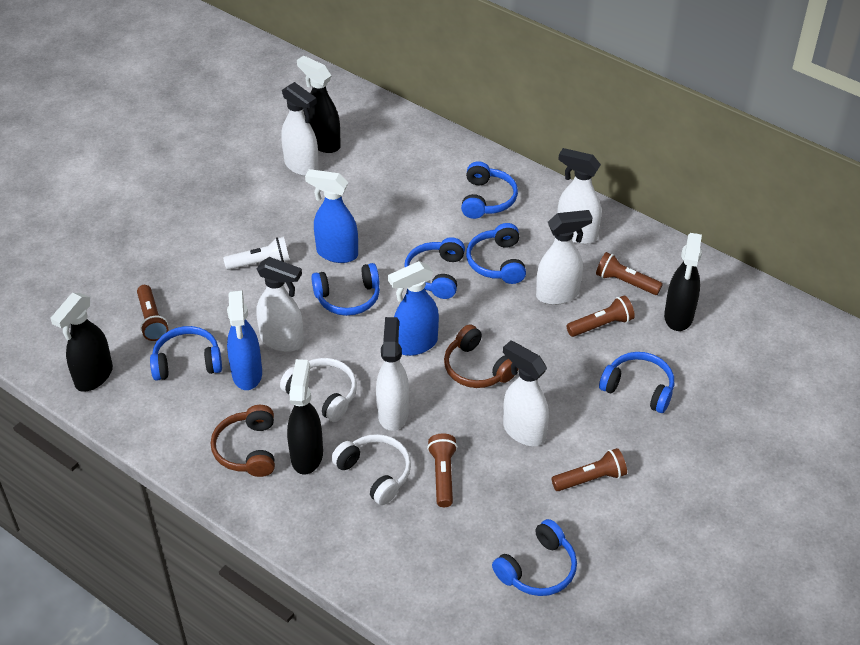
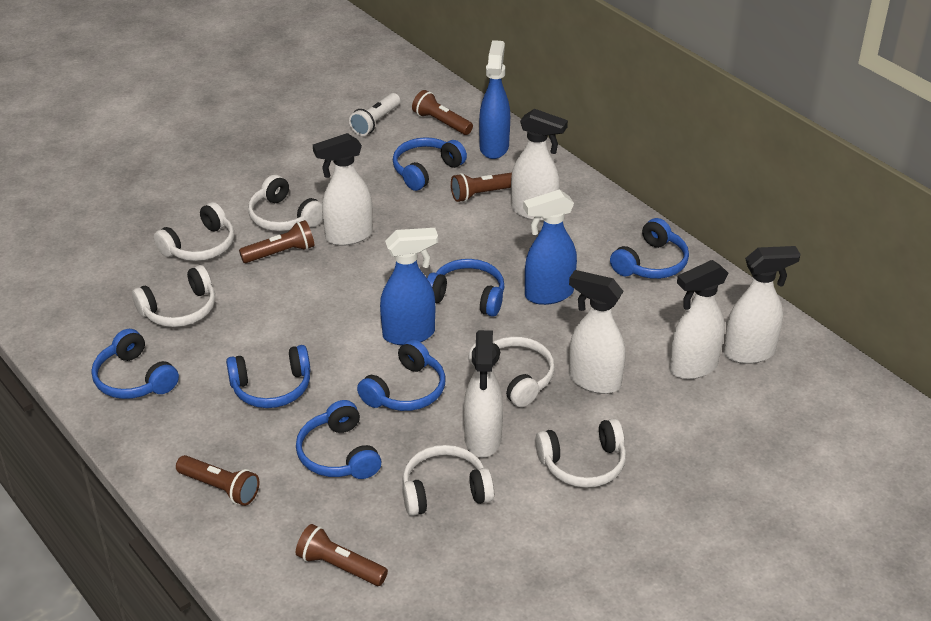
black spray bottle: [50,293,113,392] [287,359,323,475] [297,55,341,153] [664,233,702,331] = 4 -> none = 0
brown headphones: [211,405,275,477] [444,324,518,388] = 2 -> none = 0
white headphones: [280,358,357,422] [331,434,411,505] = 2 -> [132,265,215,327] [154,202,234,261] [248,175,323,231] [403,445,494,516] [468,336,555,407] [535,418,626,488] = 6

